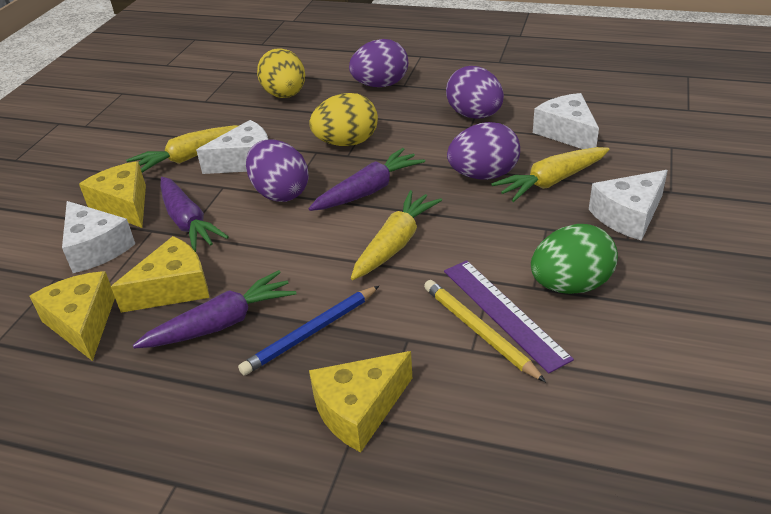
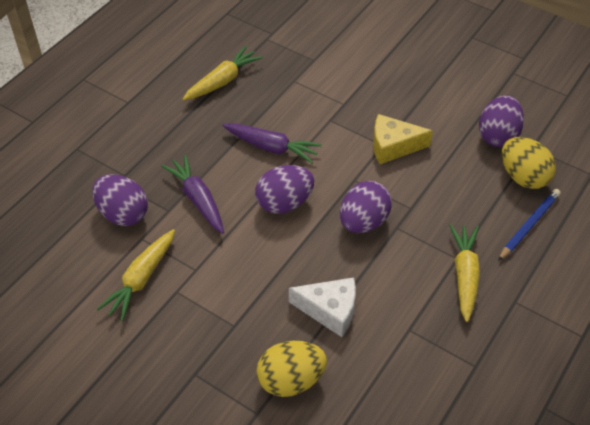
green egg: [531,224,618,294] = 1 -> none = 0
purple carrot: [133,270,296,348] [160,177,229,252] [309,148,425,211] = 3 -> [161,155,224,234] [222,123,322,163] = 2
purple ruler: [444,260,574,374] = 1 -> none = 0
white cheese: [62,201,135,273] [196,120,268,174] [533,93,599,149] [589,170,668,241] = 4 -> [289,277,356,337] = 1
yellow cheese: [30,271,115,361] [79,161,146,228] [111,236,209,313] [309,351,412,452] = 4 -> [373,114,433,164] = 1
yellow pencil: [424,280,546,382] = 1 -> none = 0

